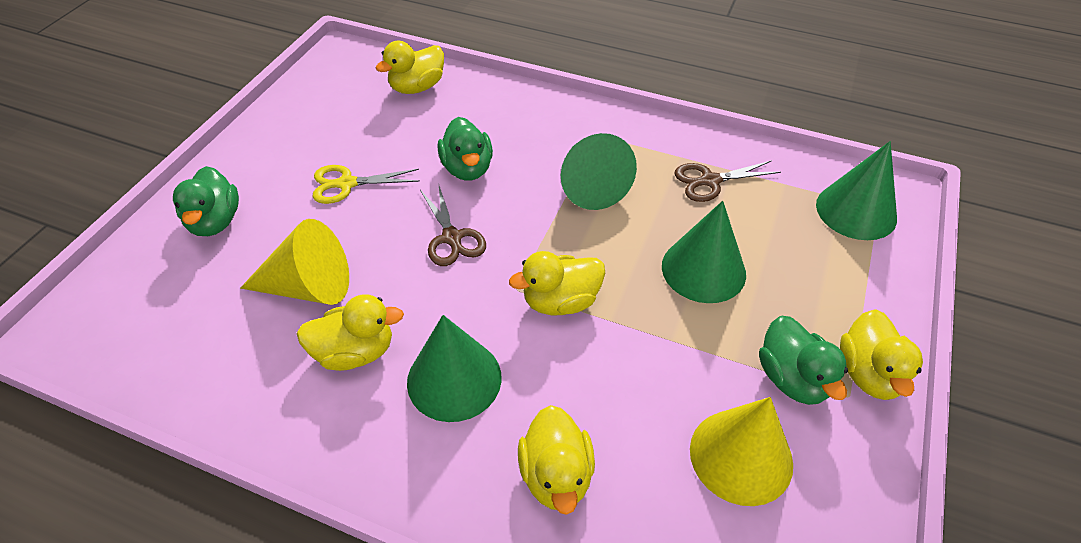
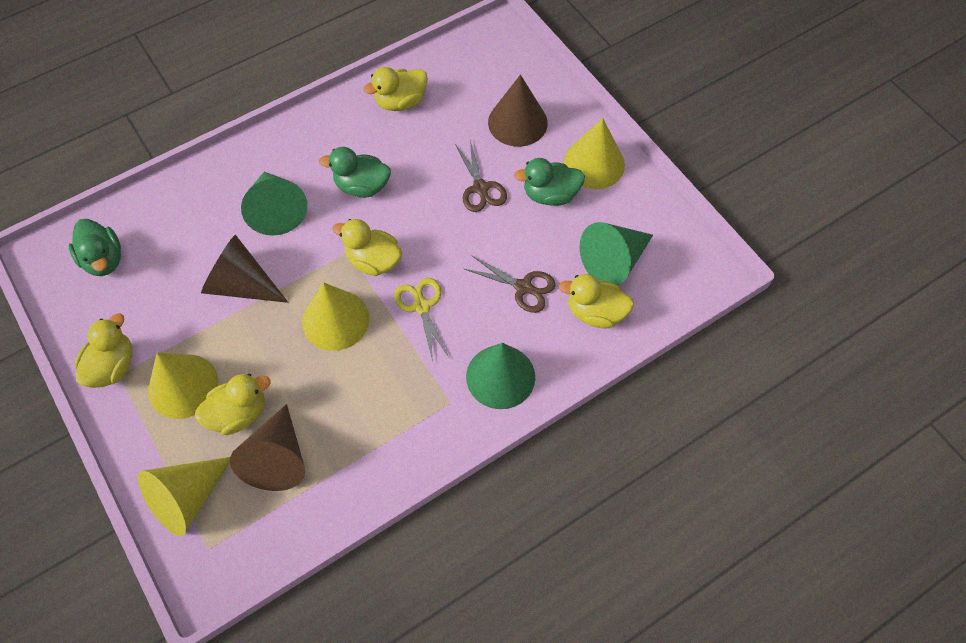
brown cone: none = 0 -> [201,235,288,303] [230,404,305,491] [488,75,548,147] = 3
green cone: [407,315,502,422] [561,133,637,210] [662,201,746,303] [816,141,897,240] = 4 -> [241,172,307,236] [466,343,535,409] [579,222,653,285] = 3
yellow cone: [240,219,349,305] [690,397,793,506] = 2 -> [138,457,230,536] [148,353,218,419] [302,282,369,351] [564,118,625,189] = 4

